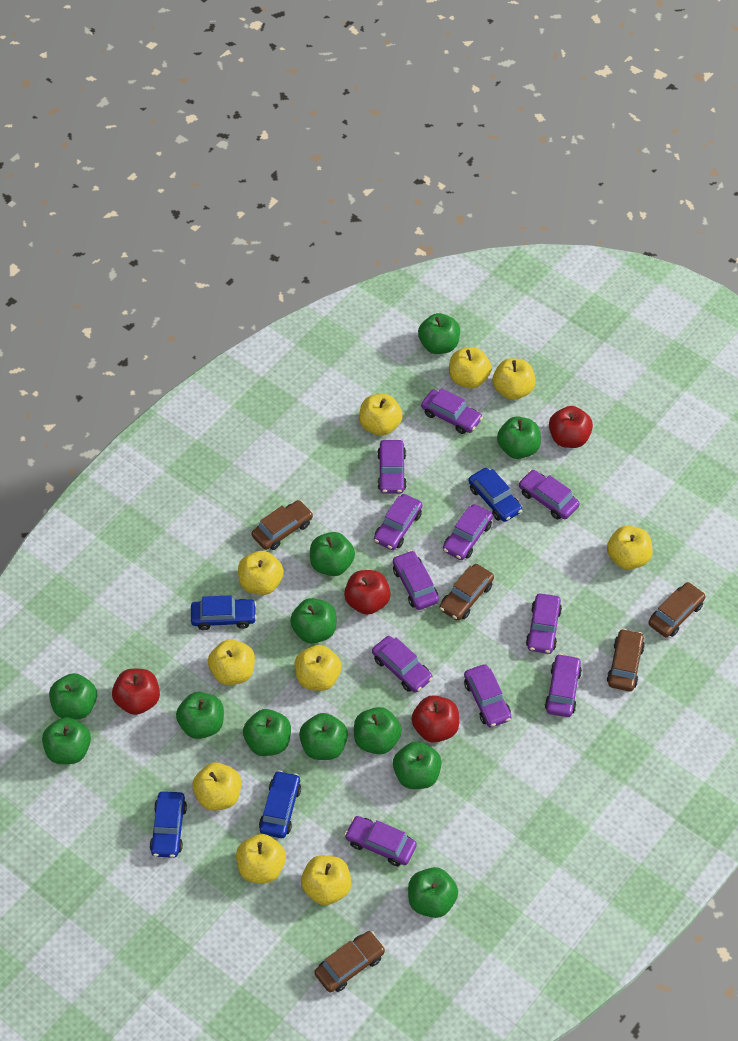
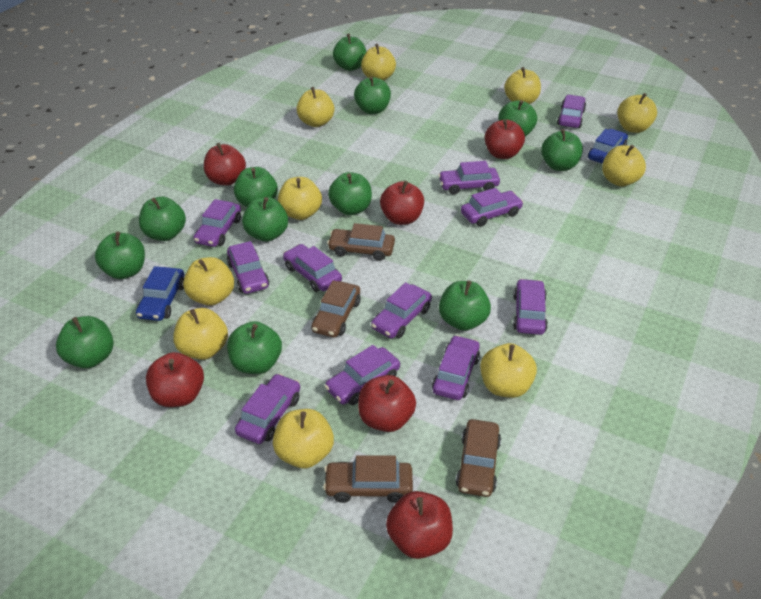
blue car: [150,791,187,858] [191,595,257,630] [259,770,301,838] [468,468,522,522] = 4 -> [136,266,184,321] [588,129,628,164] = 2
brown car: [251,500,313,550] [314,931,385,993] [440,564,494,621] [607,629,645,691] [648,582,706,637] = 5 -> [311,280,361,338] [323,455,413,503] [327,223,395,261] [455,419,501,497] = 4
red apple: [112,669,160,715] [344,570,391,615] [412,695,459,743] [549,406,593,448] = 4 -> [146,352,204,407] [204,143,246,186] [358,375,416,432] [380,181,424,225] [386,491,453,559] [485,119,525,159] = 6

